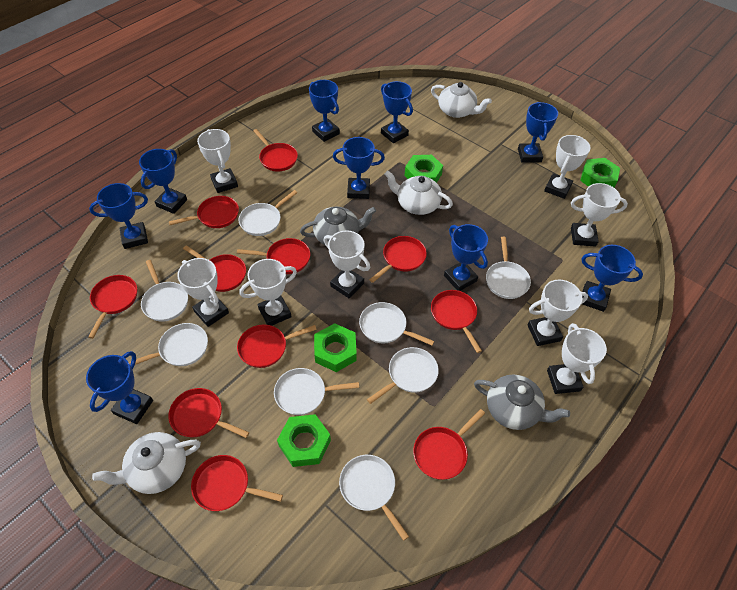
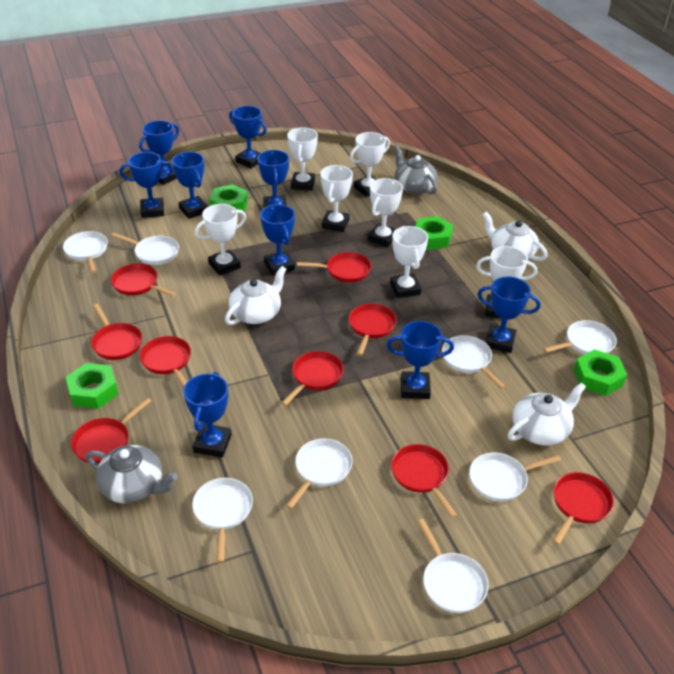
red pan: [88,275,137,339] [168,388,249,438] [169,196,239,228] [183,245,246,292] [191,455,283,511] [237,238,310,274] [237,324,317,368] [253,129,298,172] [369,236,427,283] [413,409,485,480] [431,290,482,353] = 11 -> [71,398,151,464] [91,304,142,360] [111,264,176,297] [140,336,191,388] [281,351,344,406] [297,252,371,283] [349,303,397,356] [391,444,457,518] [553,472,614,545] = 9
white trophy: [177,258,229,327] [197,129,238,193] [239,259,297,326] [324,230,370,298] [527,280,588,346] [544,135,591,199] [547,323,607,394] [571,183,628,247] = 8 -> [195,204,246,276] [287,127,318,191] [320,165,353,232] [350,132,390,197] [368,178,403,247] [390,226,428,298] [476,246,537,318] = 7

